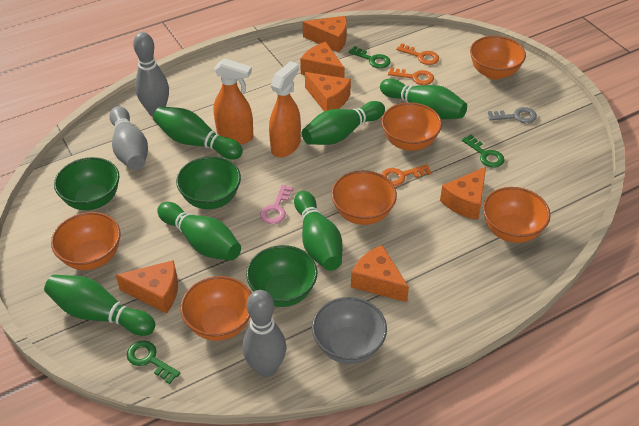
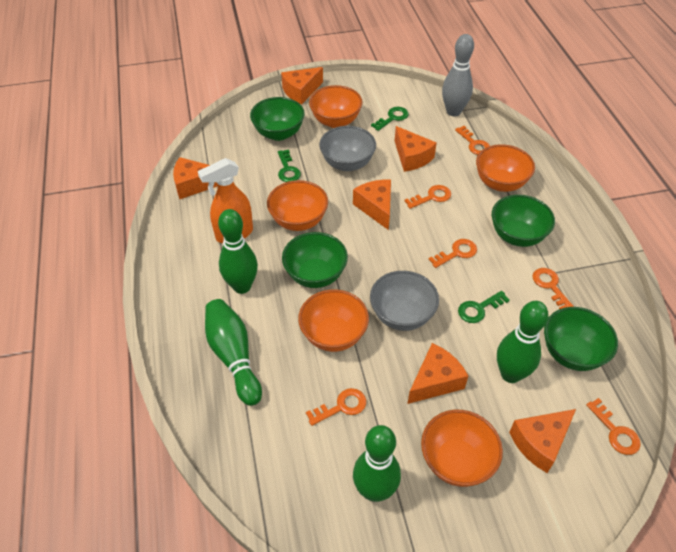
green bowl: [54,157,120,210] [176,156,241,209] [246,245,318,307] = 3 -> [250,97,305,141] [282,232,348,288] [492,195,555,247] [544,307,618,371] = 4
green bowling pin: [44,275,156,336] [153,106,243,160] [157,202,241,261] [294,191,342,271] [302,101,385,145] [380,78,467,119] = 6 -> [205,299,262,406] [218,209,258,294] [353,425,401,502] [497,301,549,383] = 4
grey bowl: [312,297,387,364] = 1 -> [319,126,376,171] [370,271,439,331] = 2
grey bowling pin: [109,106,148,170] [133,32,169,116] [242,290,286,377] = 3 -> [442,34,474,116] = 1
grey key: [488,107,537,123] = 1 -> none = 0
orange bowl: [51,212,121,270] [180,276,252,341] [331,171,397,225] [381,102,442,151] [470,36,526,80] [483,187,551,243] = 6 -> [267,180,328,231] [298,289,369,352] [309,85,363,128] [421,410,503,487] [476,144,535,192] = 5
orange key: [381,164,432,186] [388,67,434,85] [396,43,439,65] = 3 -> [306,388,366,426] [405,185,451,209] [428,239,477,268] [455,126,490,155] [533,268,574,309] [586,398,641,455] = 6
orange spray bottle: [213,58,253,144] [269,61,301,157] = 2 -> [198,158,253,243] = 1
pink key: [260,185,293,224] = 1 -> none = 0

